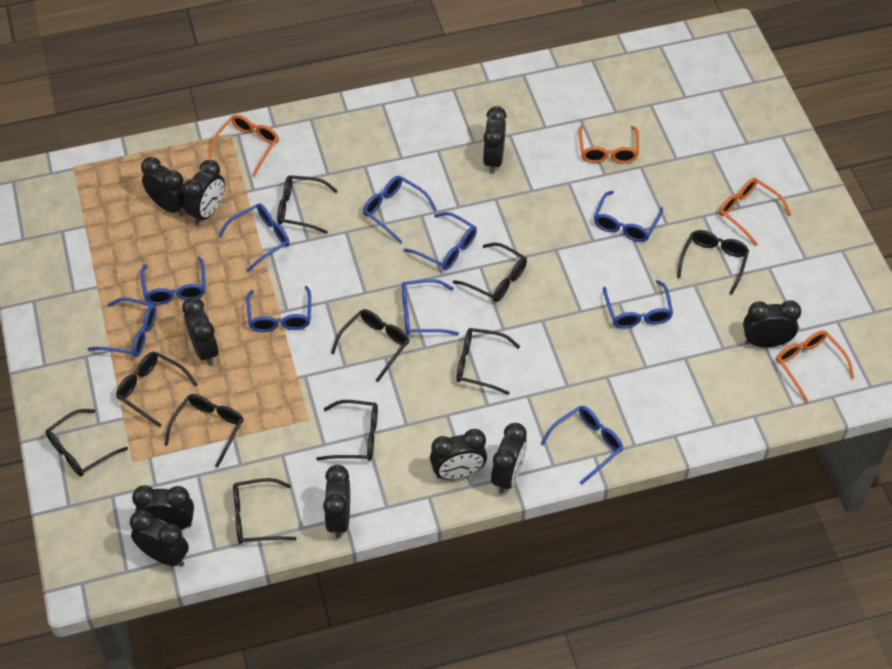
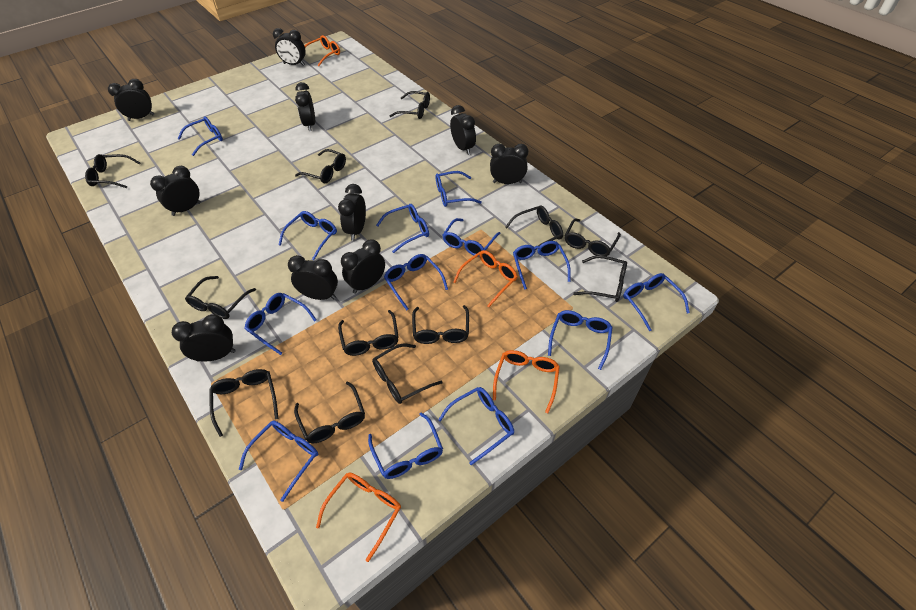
black glasses: [46,409,128,476] [116,352,198,427] [164,394,243,467] [233,478,297,544] [277,175,338,234] [316,400,378,461] [331,309,409,382] [453,242,527,302] [456,328,520,395] [677,230,749,295] = 10 -> [85,154,140,188] [185,276,256,319] [209,369,279,437] [294,381,365,443] [295,149,346,183] [338,310,399,356] [372,343,443,404] [390,91,430,119] [412,305,469,344] [505,206,563,250] [565,219,621,256] [573,255,627,302] = 12
blue glasses: [88,297,156,357] [140,257,205,305] [218,203,290,272] [246,286,311,332] [363,176,437,244] [402,279,459,335] [403,212,477,270] [540,406,623,485] [594,191,663,242] [603,280,673,328] = 10 -> [177,116,223,156] [238,421,318,502] [244,293,317,355] [279,211,337,260] [368,412,443,479] [376,204,429,253] [384,254,448,311] [436,171,482,207] [438,387,514,465] [442,218,501,255] [513,241,571,290] [548,310,613,370] [623,273,690,331] = 13

